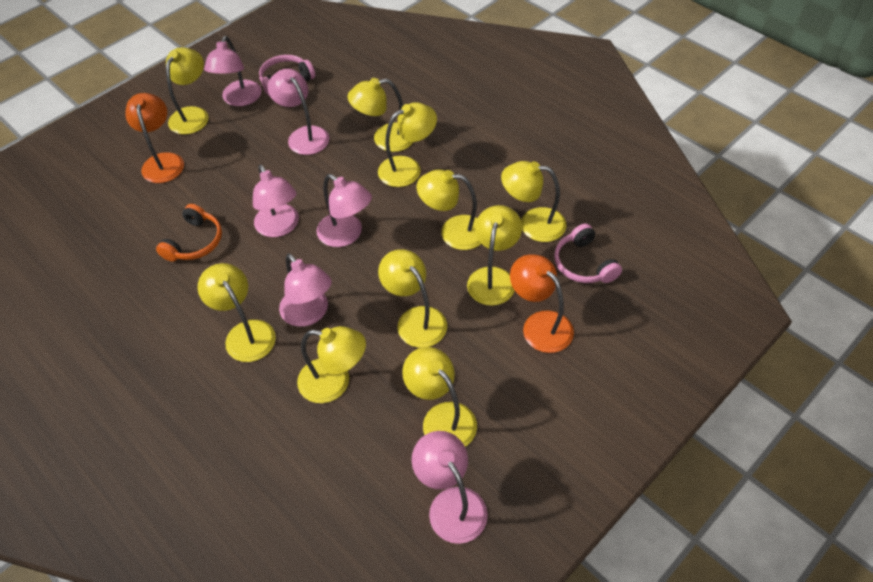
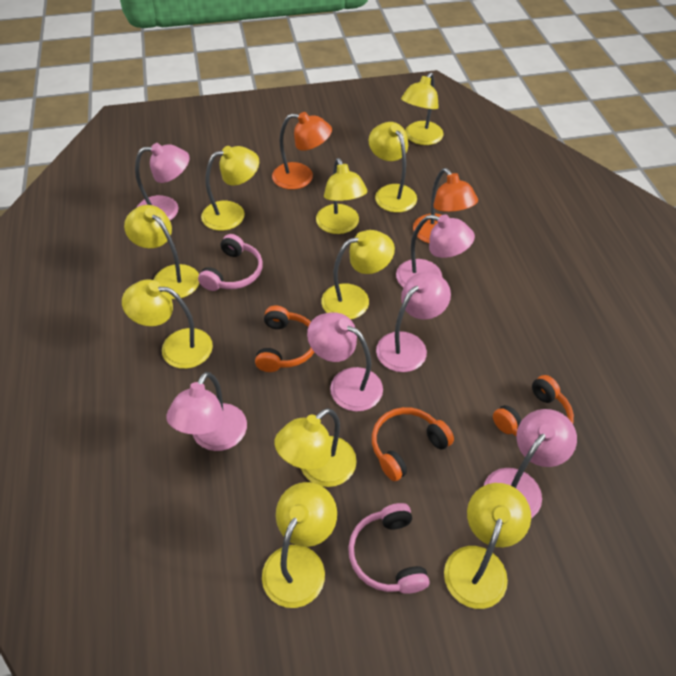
orange headphones: [156,204,222,262] = 1 -> [255,306,314,372] [372,407,454,481] [493,375,574,437] = 3

